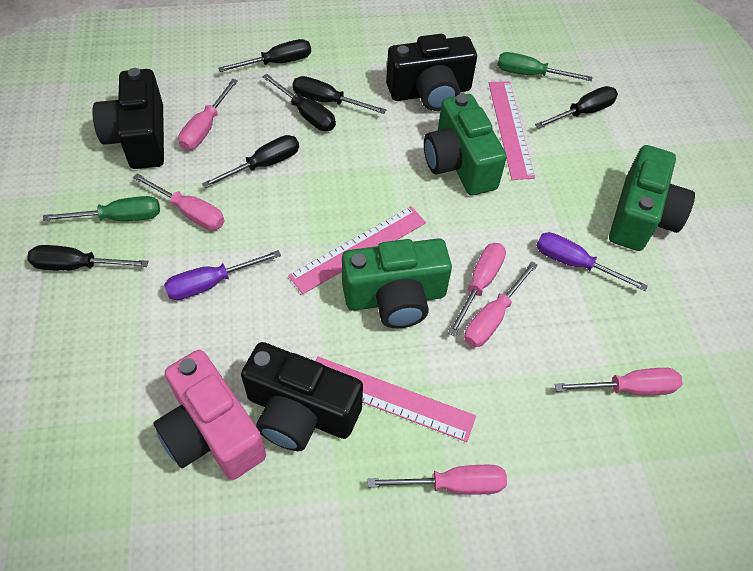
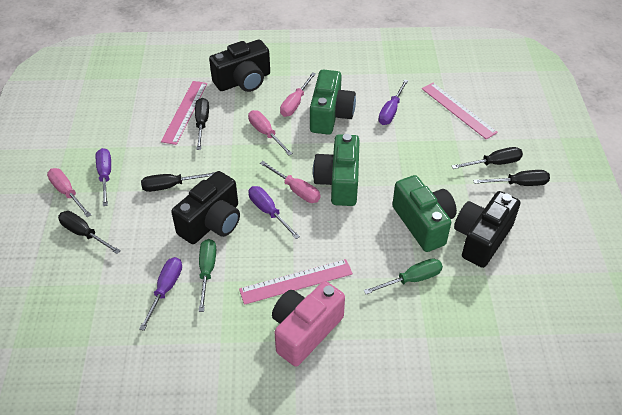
black screwdriver: [27,245,148,271] [202,135,299,188] [218,39,311,72] [262,74,336,131] [292,76,386,114] [535,86,618,129] = 6 -> [58,211,121,254] [141,172,215,192] [195,98,209,150] [452,147,523,169] [473,170,550,186] = 5
pink screwdriver: [133,173,225,230] [178,79,238,150] [368,465,507,495] [448,243,506,336] [464,262,538,347] [555,368,682,395] = 6 -> [47,168,91,217] [248,110,293,155] [260,161,320,203] [280,72,316,117] = 4
purple screwdriver: [164,250,281,300] [536,232,648,291] = 2 -> [96,148,111,206] [139,257,182,331] [249,186,300,239] [378,79,408,125] = 4

